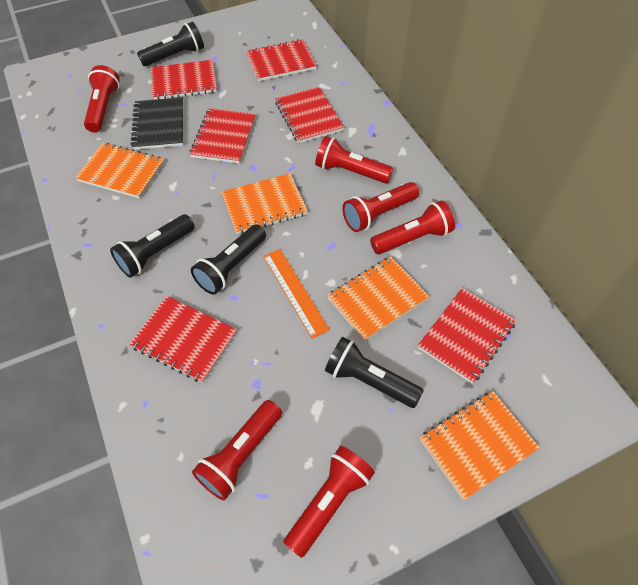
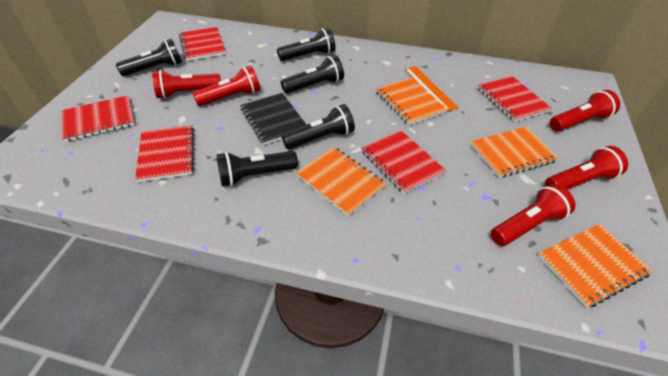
black flashlight: [110,214,195,278] [137,21,204,66] [191,225,266,295] [325,337,423,408] = 4 -> [116,39,182,76] [217,151,298,187] [277,28,335,61] [281,55,344,94] [281,104,355,149] = 5
red flashlight: [84,65,120,133] [192,400,282,501] [283,446,375,558] [315,136,393,183] [342,182,419,232] [370,200,455,254] = 6 -> [152,70,221,99] [192,65,261,106] [491,184,576,246] [545,146,628,190] [550,90,620,132] = 5
red notebook: [129,296,237,383] [151,60,217,100] [190,108,256,163] [246,39,317,81] [275,87,344,143] [418,288,516,384] = 6 -> [61,95,135,142] [135,125,194,182] [179,27,226,61] [362,130,446,194] [477,76,552,122] = 5

